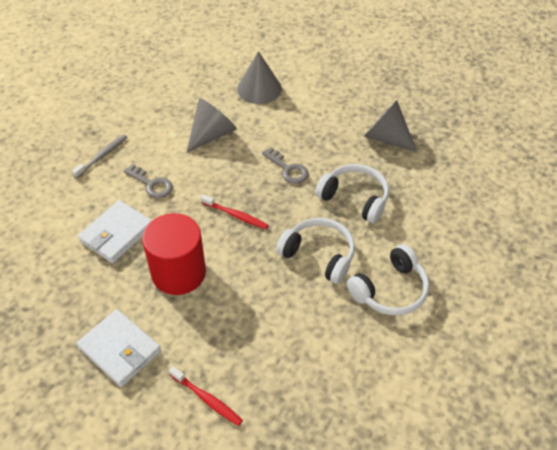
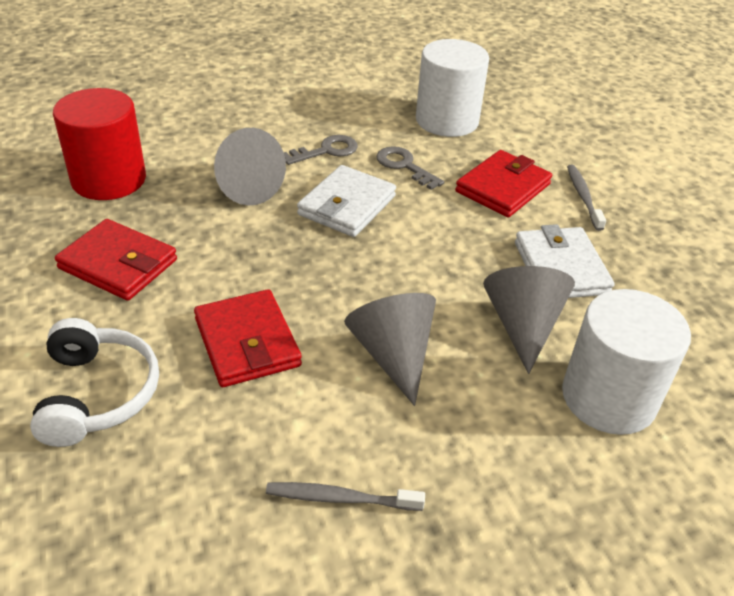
grey toothbrush: [72,135,127,178] = 1 -> [266,482,425,511] [567,165,606,231] = 2
red toothbrush: [169,366,243,426] [201,194,269,230] = 2 -> none = 0
red wallet: none = 0 -> [55,219,177,301] [194,289,302,387] [455,150,552,217] = 3
white cylinder: none = 0 -> [416,39,489,137] [562,289,691,435] = 2
white headphones: [276,218,355,284] [315,164,389,223] [347,244,429,315] = 3 -> [30,318,159,447] = 1

